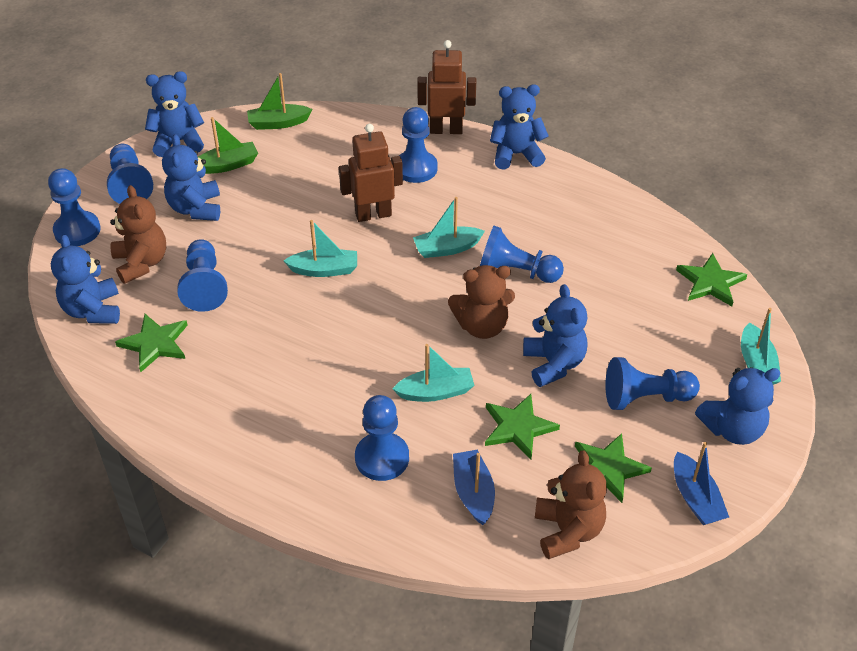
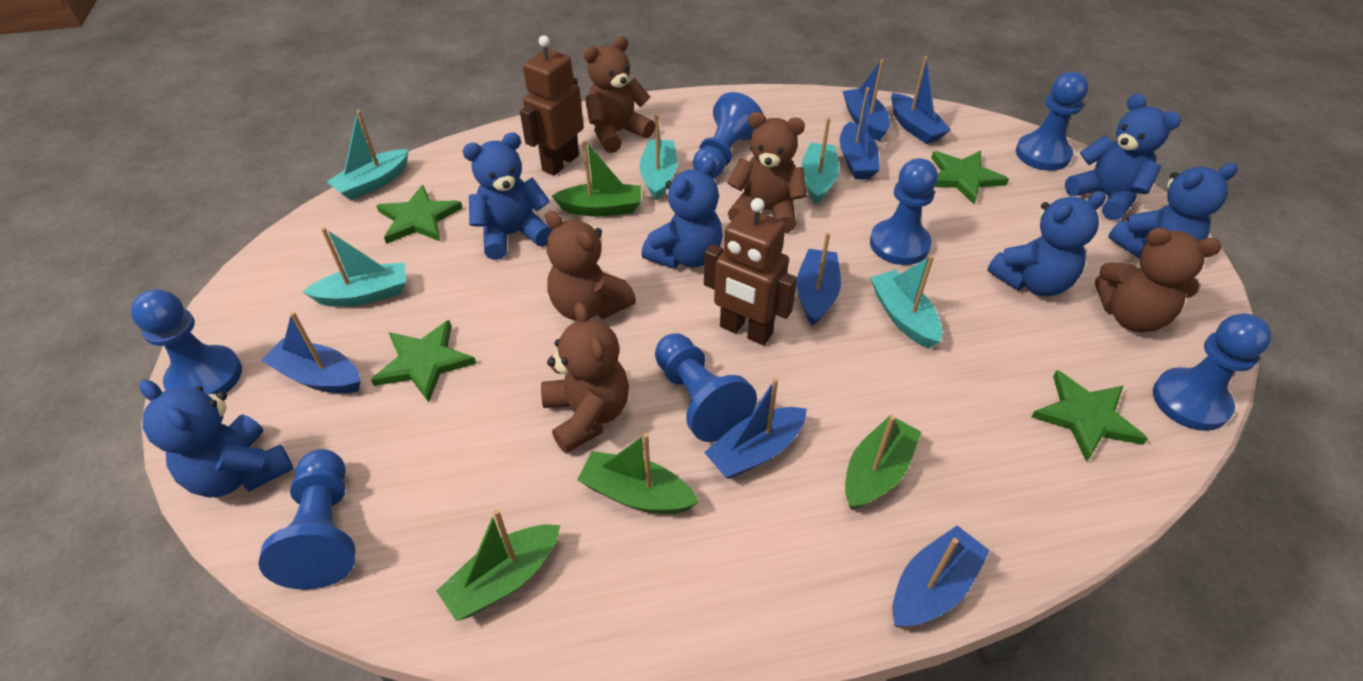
blue boat: [453,450,495,525] [674,442,729,525] = 2 -> [261,312,361,393] [704,378,807,479] [797,232,841,326] [840,87,880,179] [842,59,890,142] [891,56,951,144] [893,526,990,627] = 7
brown teddy bear: [110,185,166,284] [448,265,515,339] [535,450,607,559] = 3 -> [541,302,629,453] [545,211,636,321] [584,36,655,153] [727,112,807,233] [1095,227,1221,332] = 5
green boat: [198,117,258,174] [247,73,312,130] = 2 -> [437,509,560,621] [552,140,641,216] [577,433,699,514] [845,415,921,510] = 4
turquoise boat: [284,220,357,277] [392,344,475,402] [413,197,485,258] [741,308,781,385] = 4 -> [303,227,406,307] [327,110,409,200] [640,114,677,201] [801,117,839,204] [870,255,942,348] = 5

